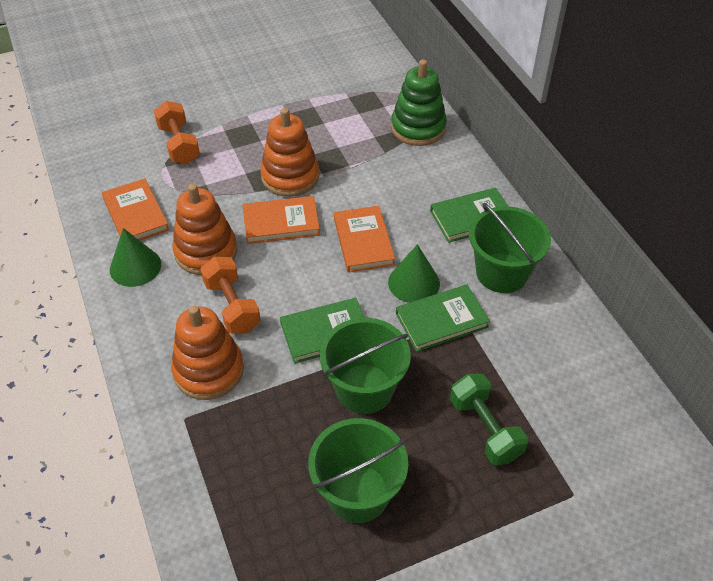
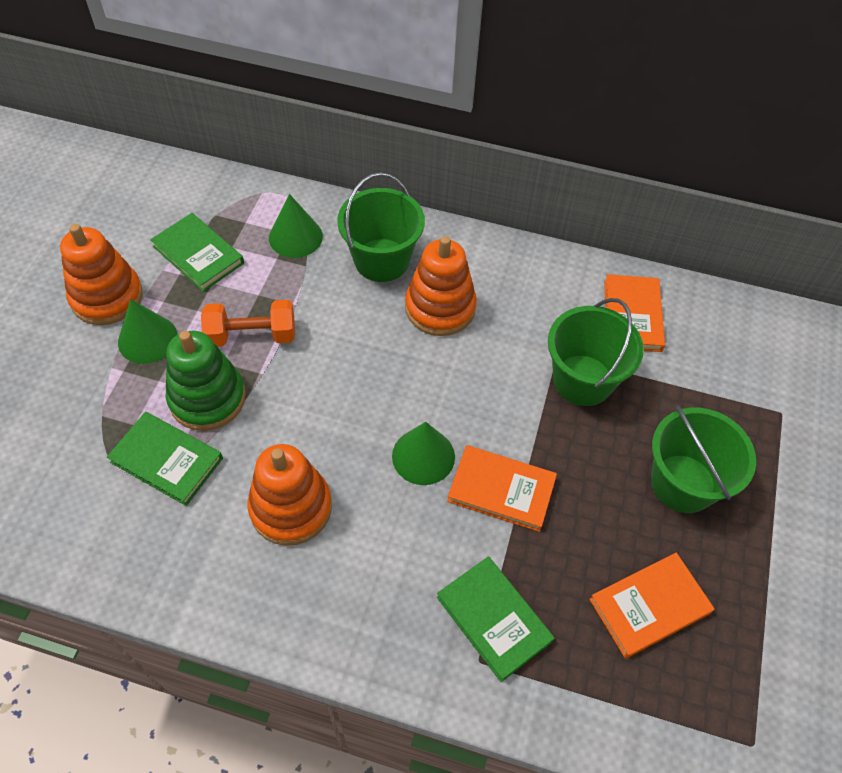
green cone: [110,228,161,287] [388,244,440,303] = 2 -> [118,299,177,364] [269,194,323,258] [392,422,455,485] = 3
green dumbbell: [450,373,528,466] = 1 -> none = 0
orange dumbbell: [154,101,200,164] [200,256,261,334] = 2 -> [201,300,295,347] = 1

